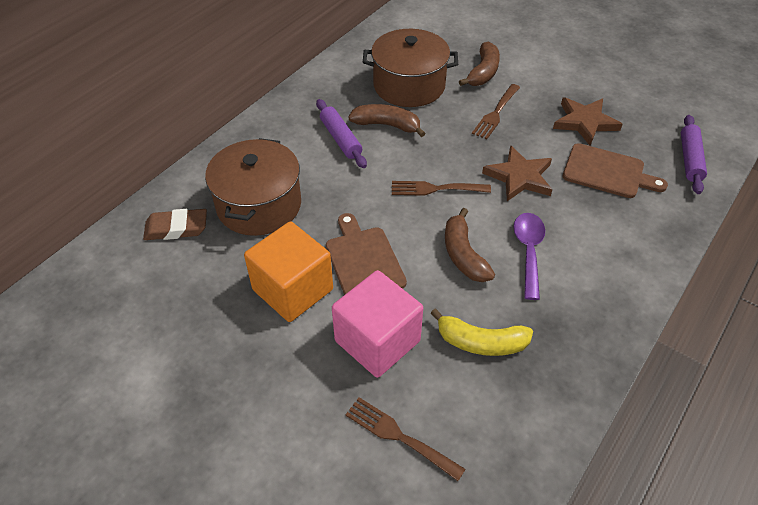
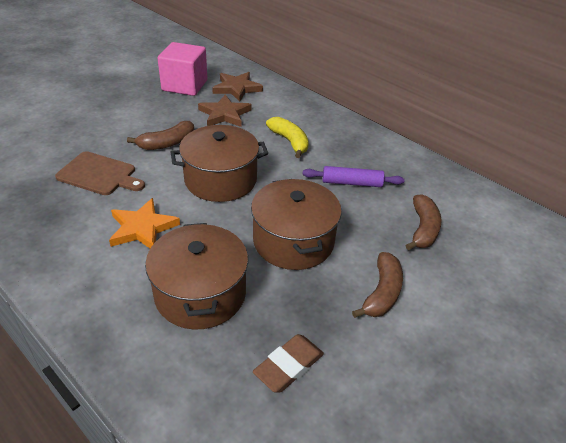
brown cutting board: [326,213,407,295] [563,143,668,198] = 2 -> [55,151,145,195] = 1
brown fork: [345,397,466,481] [392,181,491,196] [472,84,520,139] = 3 -> none = 0
brown pot: [205,138,301,236] [363,29,458,107] = 2 -> [145,223,248,330] [171,125,268,202] [251,179,342,270] = 3
orange cube: [244,222,333,322] = 1 -> none = 0
orange star: none = 0 -> [109,198,180,248] = 1
purple rolling pin: [316,99,367,168] [681,115,707,194] = 2 -> [302,166,405,187] = 1
purple spoon: [513,213,545,300] = 1 -> none = 0

